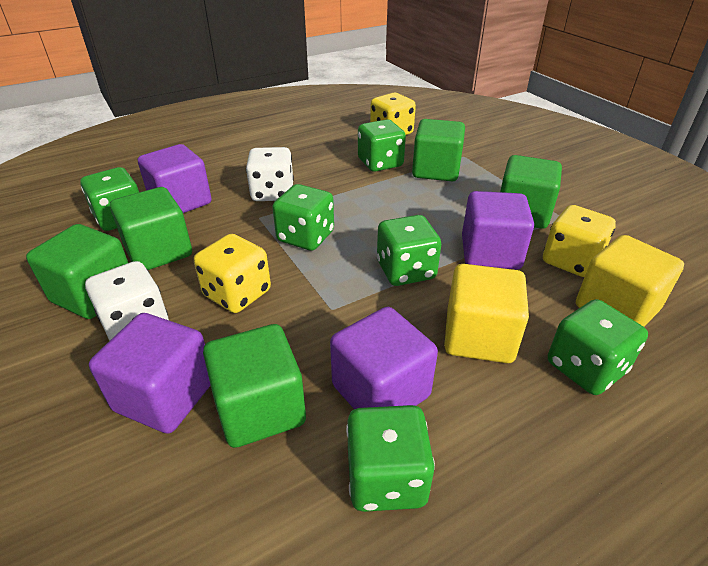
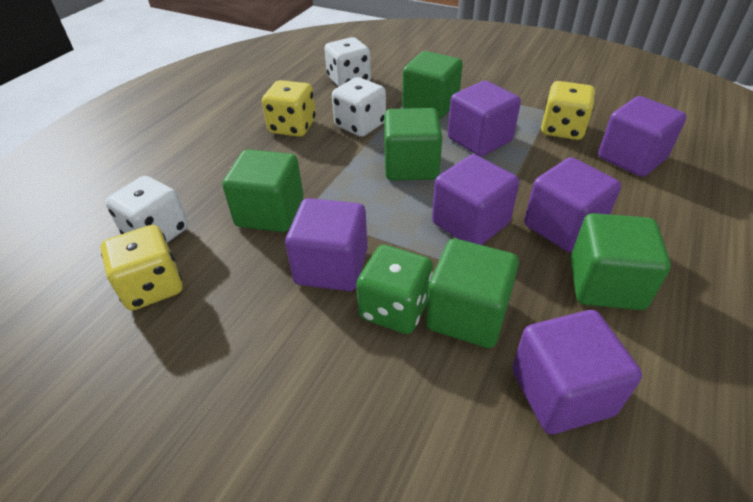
green dice: [80,167,139,231] [272,184,334,250] [346,405,435,512] [358,119,406,172] [377,215,441,286] [548,299,648,395] = 6 -> [356,245,433,334] = 1
purple cube: [89,313,211,434] [138,144,212,213] [330,307,438,409] [462,191,534,269] = 4 -> [285,198,367,291] [432,154,519,245] [448,81,521,156] [512,310,642,434] [524,157,621,253] [598,96,687,177] = 6
white dice: [85,261,169,341] [246,147,294,201] = 2 -> [105,176,188,243] [324,37,371,87] [332,77,386,137] = 3
yellow cube: [444,264,529,363] [576,235,684,327] = 2 -> none = 0

